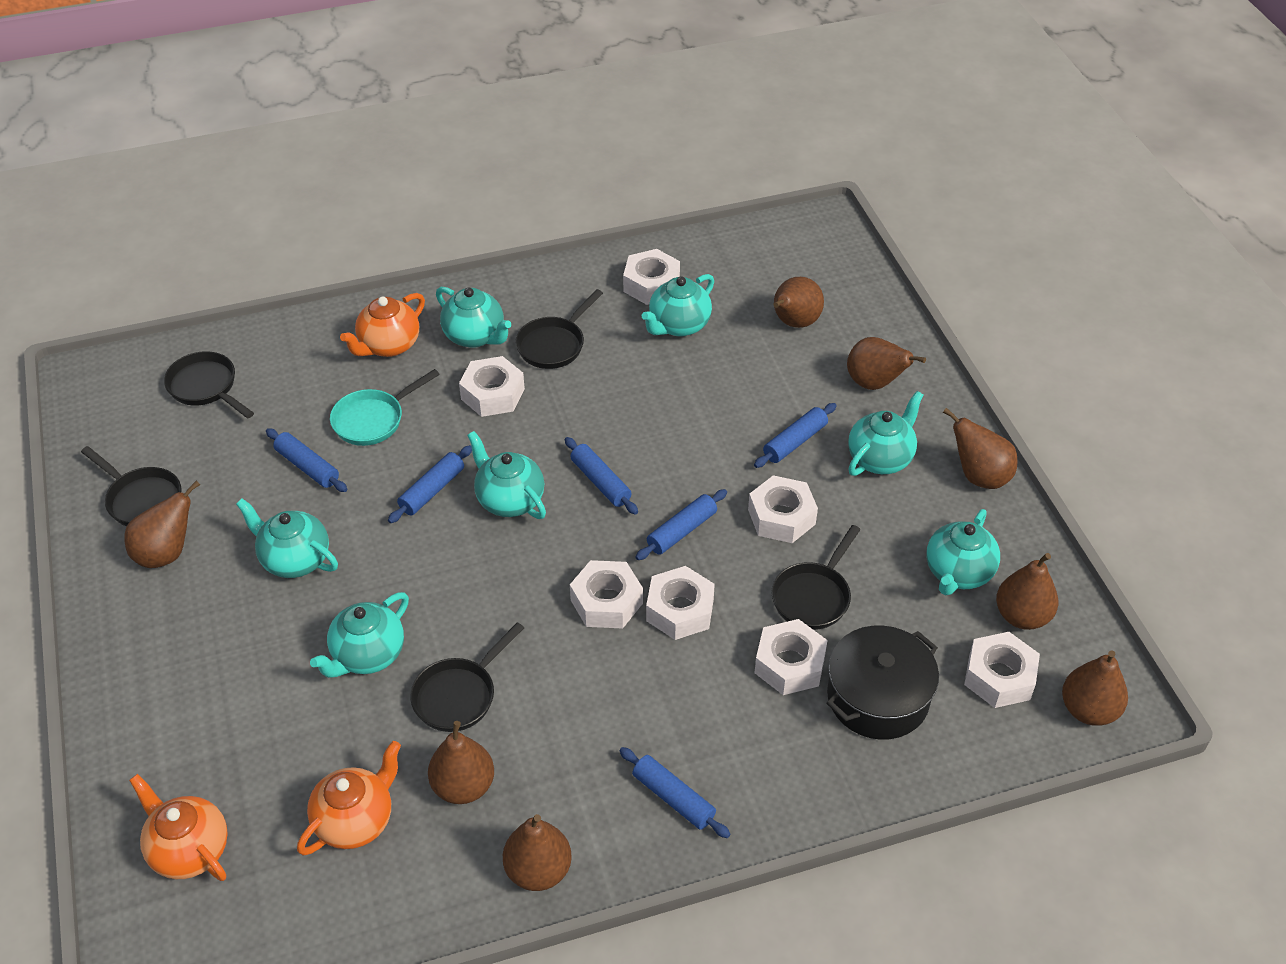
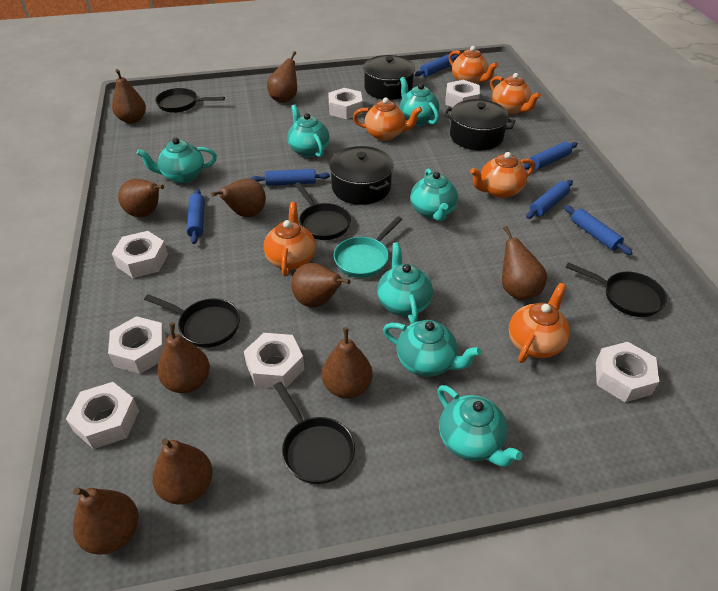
black pot: [827,625,939,740] = 1 -> [329,146,394,205] [363,55,415,100] [444,99,515,151] = 3
brown pear: [124,481,200,568] [428,721,494,804] [503,814,572,891] [773,277,824,328] [847,337,926,390] [943,408,1018,489] [996,553,1058,630] [1062,651,1128,726] = 8 -> [73,487,139,555] [112,69,146,124] [118,179,164,217] [152,438,213,505] [157,322,210,393] [211,178,266,217] [267,51,297,103] [291,263,351,307] [322,327,373,398] [502,226,547,300] = 10
orange teapot: [129,774,228,881] [297,741,401,855] [340,293,425,357] = 3 -> [264,202,316,276] [353,98,422,141] [449,46,498,84] [470,152,535,198] [490,73,541,115] [509,283,570,363] = 6

